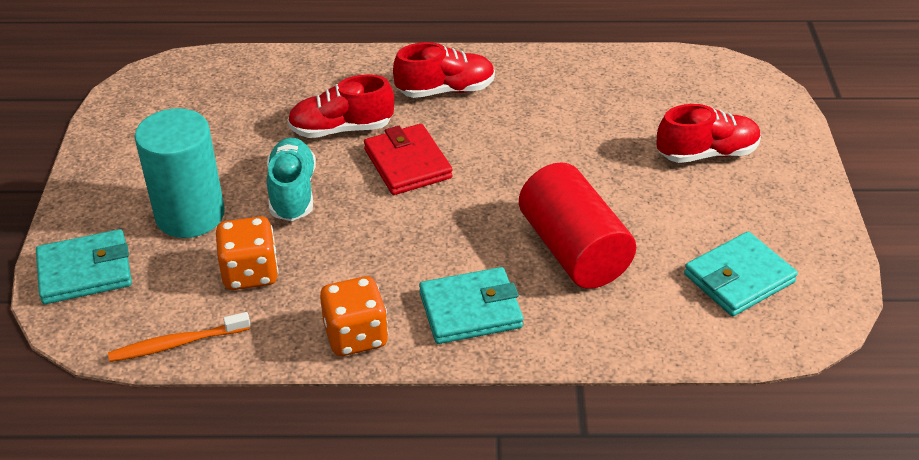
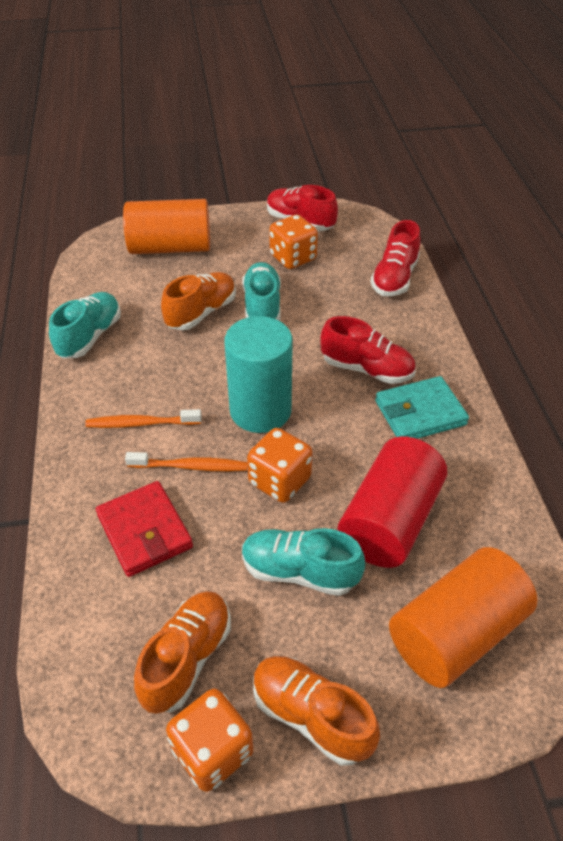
orange cylinder: none = 0 -> [123,199,210,254] [389,547,538,688] = 2
orange dice: [216,217,279,290] [320,276,388,356] = 2 -> [166,689,253,792] [247,428,313,503] [269,214,318,269] = 3
orange shoe: none = 0 -> [134,591,231,714] [161,272,236,330] [253,656,380,765] = 3
orange toothbrush: [108,312,251,362] = 1 -> [85,409,202,428] [125,452,248,472] = 2
turquoise shoe: [267,138,316,221] = 1 -> [49,292,121,358] [242,262,281,321] [242,528,365,596] = 3
turquoise wallet: [36,229,132,304] [419,267,523,344] [684,231,798,316] = 3 -> [375,376,469,439] = 1

